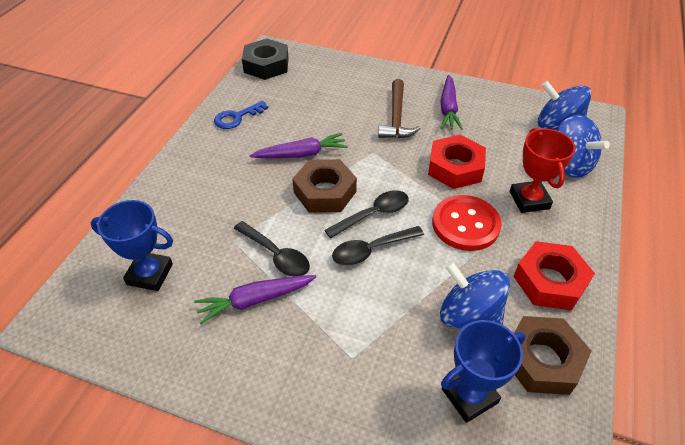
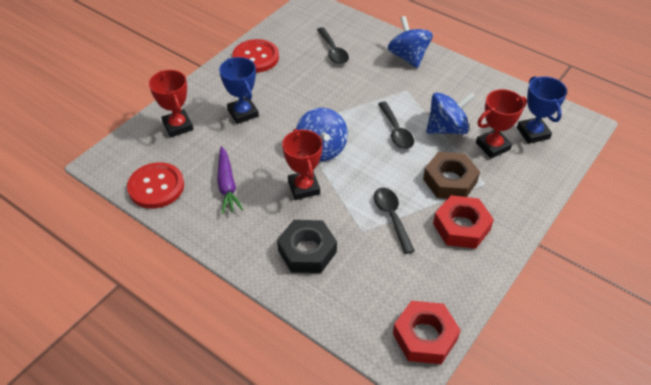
blue key: [214,101,268,129] = 1 -> none = 0
brown hammer: [378,79,421,138] = 1 -> none = 0
brown nut: [292,159,357,213] [514,316,591,395] = 2 -> [423,152,480,199] = 1
purple carrot: [194,275,316,324] [250,133,348,158] [440,75,463,130] = 3 -> [217,146,243,214] = 1
red button: [432,195,502,251] = 1 -> [127,162,184,209] [233,39,279,73] = 2
red trophy: [510,128,575,213] = 1 -> [149,70,193,138] [282,129,323,200] [476,89,527,158] = 3

